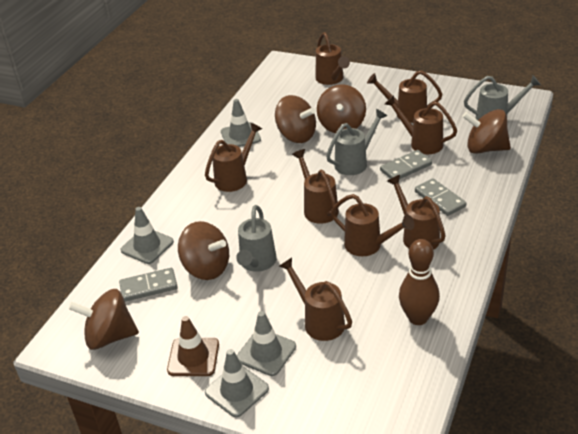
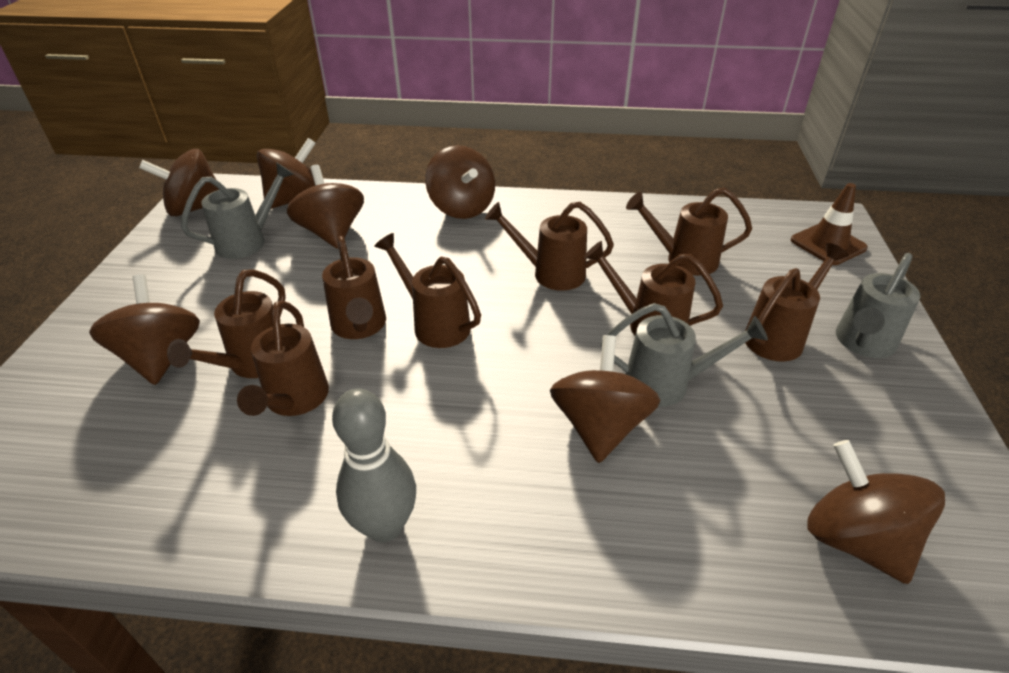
brown bowling pin: [399,239,440,325] = 1 -> none = 0
brown spinning top: [68,289,139,350] [178,221,229,280] [275,95,316,143] [317,84,366,134] [462,109,511,154] = 5 -> [89,274,200,385] [139,149,219,216] [257,138,316,209] [287,165,364,249] [425,145,495,219] [550,335,660,463] [807,440,945,584] = 7
grey bowling pin: none = 0 -> [332,388,416,542] = 1
grey domino: [119,268,178,302] [380,150,432,179] [415,178,466,216] = 3 -> none = 0
grey traffic cone: [120,207,174,264] [205,349,269,417] [221,99,261,147] [237,311,296,376] = 4 -> none = 0

